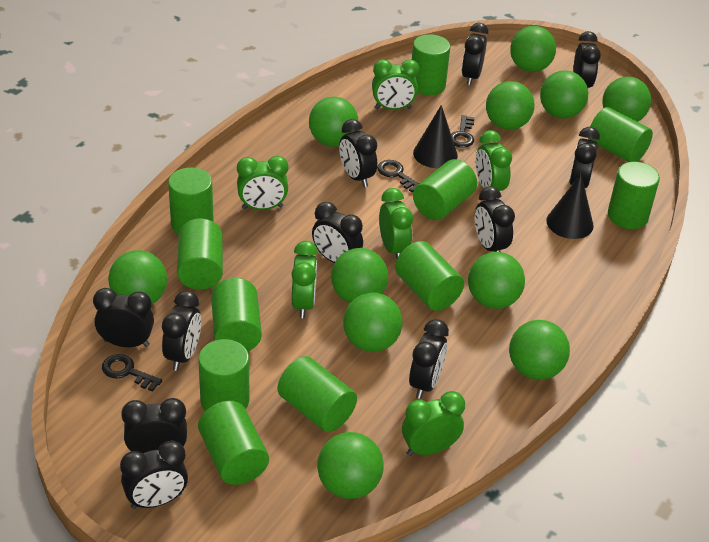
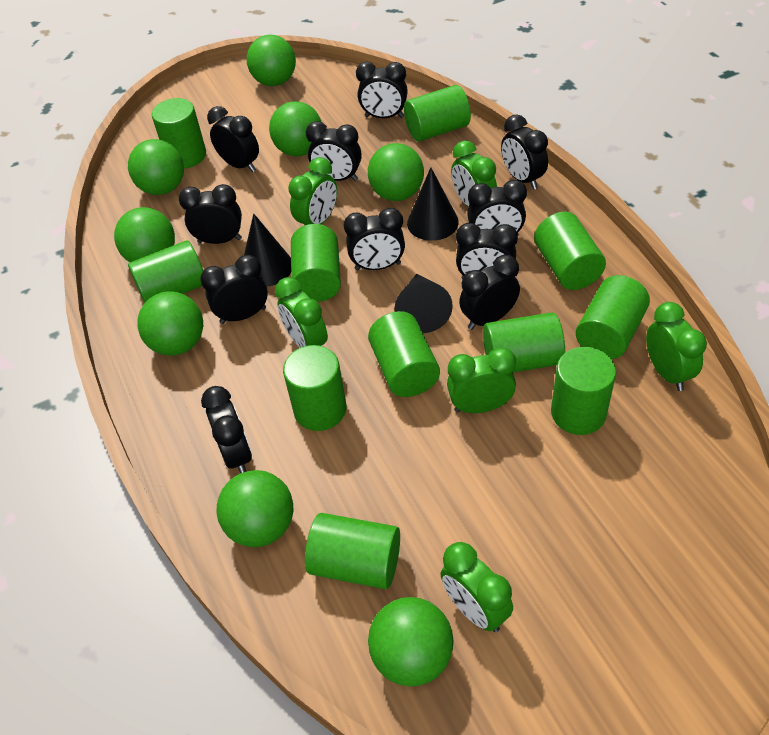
black cone: [413,105,458,168] [547,174,593,239] = 2 -> [244,213,291,287] [395,274,453,333] [407,167,459,241] = 3
black key: [102,354,162,392] [377,160,419,192] [451,115,474,148] = 3 -> none = 0
green ball: [108,250,167,304] [309,97,358,147] [317,432,383,499] [331,248,388,303] [343,293,403,352] [468,252,525,309] [486,81,534,130] [509,320,570,380] [510,26,556,72] [540,71,588,119] [602,77,651,122] = 11 -> [114,207,175,262] [128,139,184,195] [137,291,203,356] [217,470,293,547] [247,35,296,86] [269,101,321,156] [368,143,424,201] [368,597,453,686] = 8

